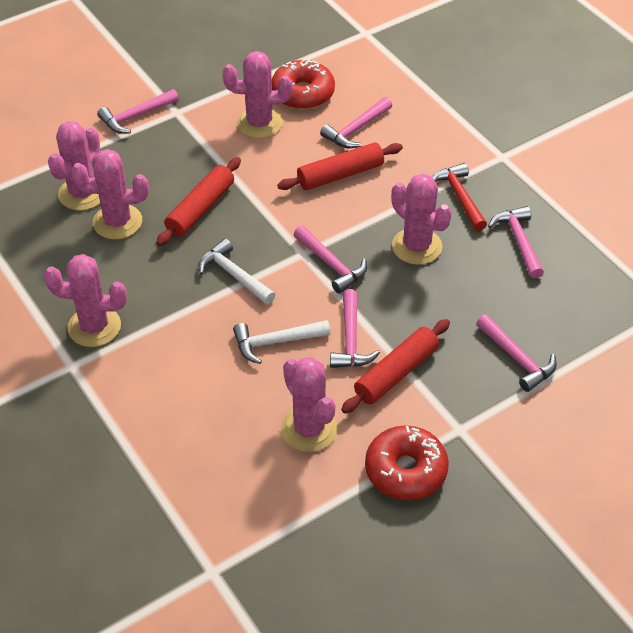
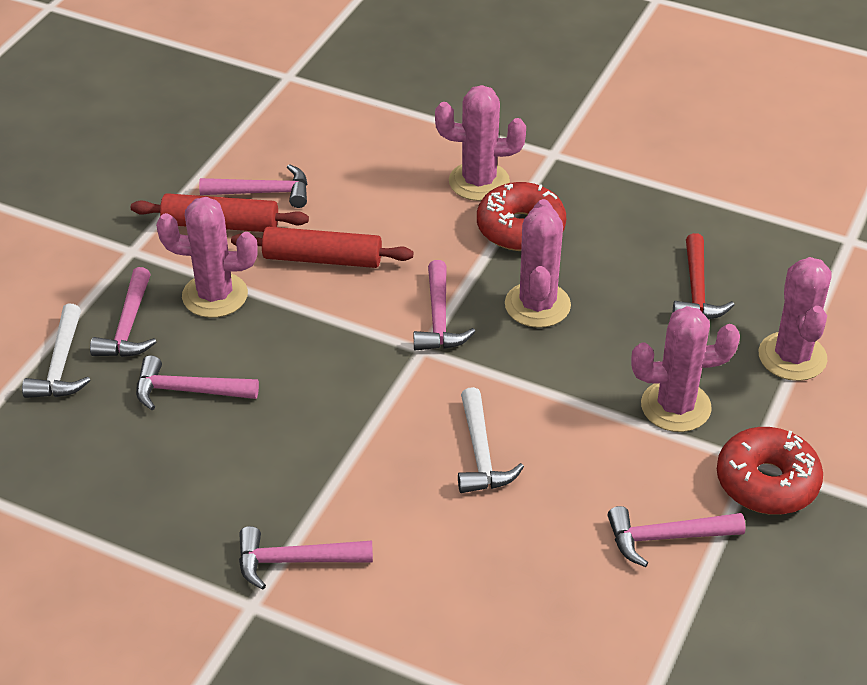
pink cactus: [44,254,127,347] [48,121,100,210] [71,149,149,240] [222,51,292,138] [281,357,338,452] [391,174,452,265] = 6 -> [156,197,258,318] [435,85,526,201] [505,199,571,328] [631,306,740,432] [758,257,832,381] = 5
red rolling pin: [156,157,241,246] [277,143,403,190] [341,319,450,413] = 3 -> [131,193,309,232] [231,227,413,268] = 2

